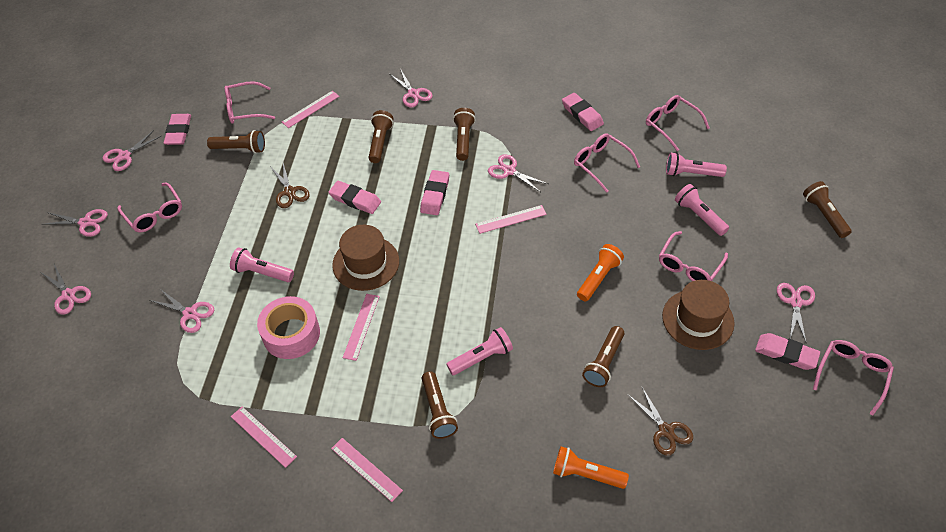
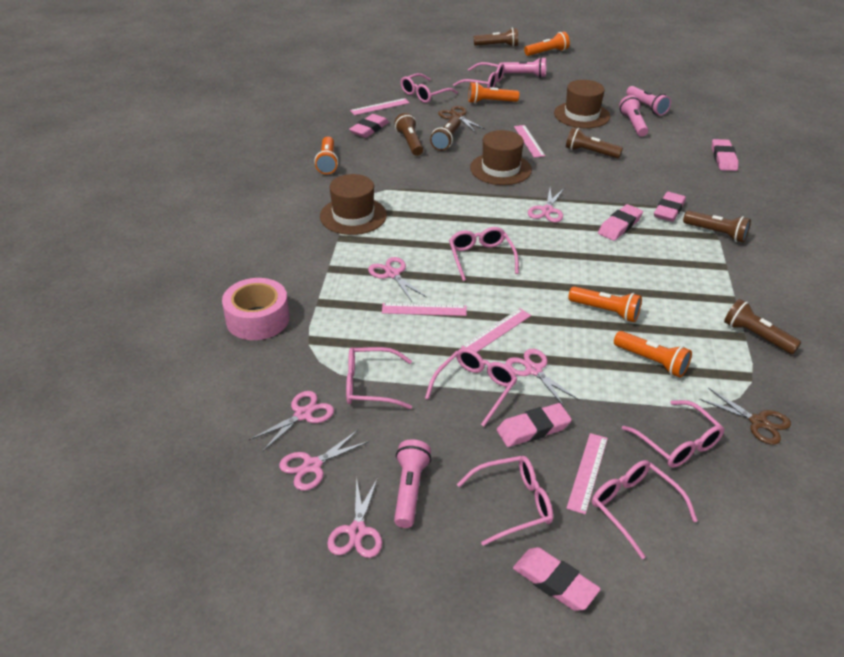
brown hat: [332,225,399,291] [662,280,735,350] = 2 -> [320,174,387,235] [470,130,532,185] [554,80,610,128] = 3
orange flashlight: [553,446,629,489] [577,244,624,301] = 2 -> [314,137,338,174] [468,82,519,103] [524,32,570,56] [568,286,642,322] [614,331,692,377] = 5
pink eraser: [164,114,191,145] [329,181,381,214] [420,170,449,215] [562,93,604,131] [755,333,820,370] = 5 -> [349,114,389,138] [497,403,572,447] [513,547,601,611] [598,204,643,241] [654,192,686,222] [712,139,739,171] = 6
pink glasses: [118,183,182,232] [225,81,275,124] [574,133,640,193] [646,95,710,151] [659,231,728,281] [813,340,894,416] = 6 -> [346,347,412,409] [401,73,458,103] [425,348,517,427] [449,227,519,281] [453,62,504,88] [457,456,553,546] [592,460,698,559] [622,400,724,468] = 8
pink scissors: [42,209,108,237] [42,264,91,315] [102,130,161,171] [149,289,214,333] [390,70,433,108] [488,154,548,192] [777,283,815,342] = 7 -> [249,391,334,452] [279,430,370,491] [327,476,382,558] [368,257,426,302] [505,349,579,406] [528,189,564,223] = 6

